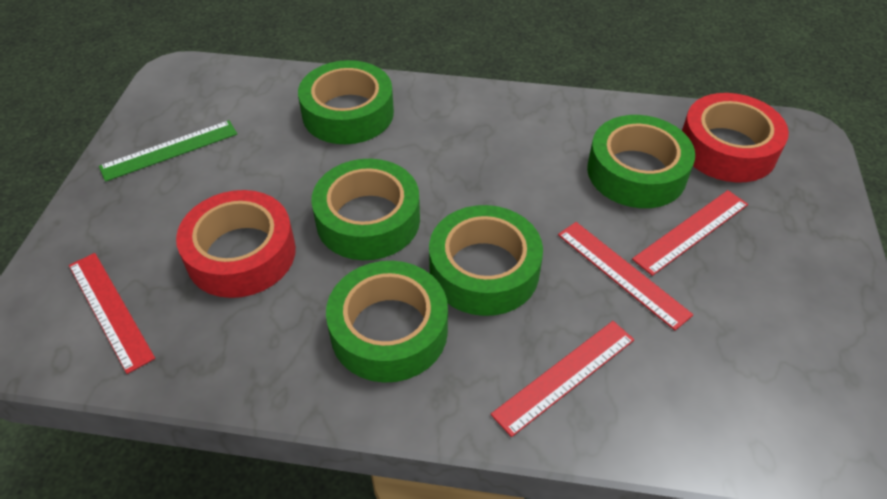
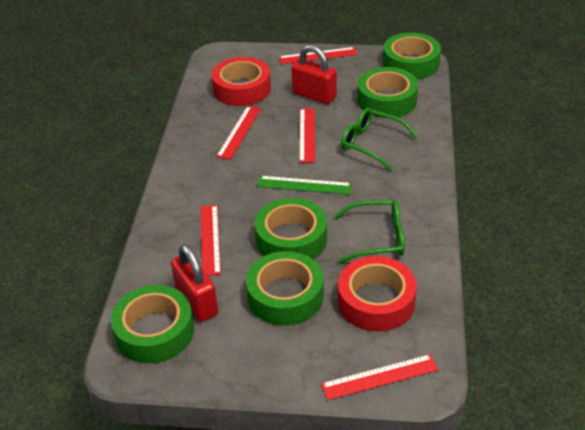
green glasses: none = 0 -> [333,200,405,263] [341,108,418,171] = 2
red padlock: none = 0 -> [171,244,218,322] [291,45,337,104] = 2
red ruler: [69,253,155,374] [491,321,634,437] [558,222,693,330] [632,190,748,276] = 4 -> [200,205,221,276] [216,106,261,160] [279,47,357,64] [299,108,315,163] [321,354,438,400] = 5

